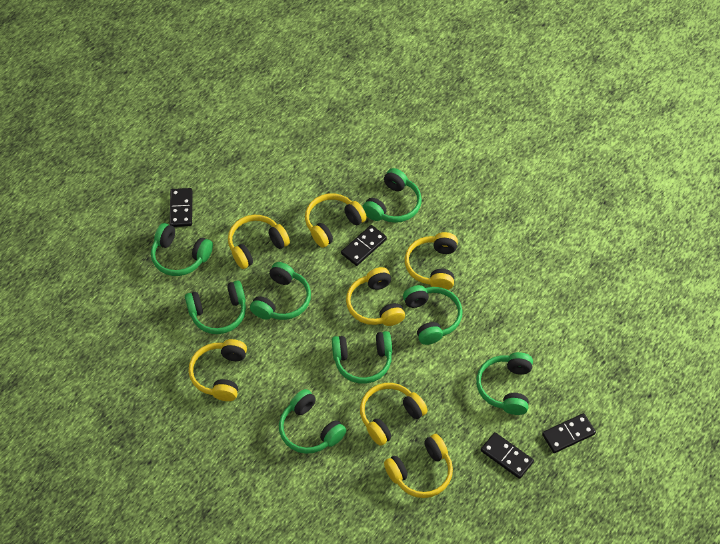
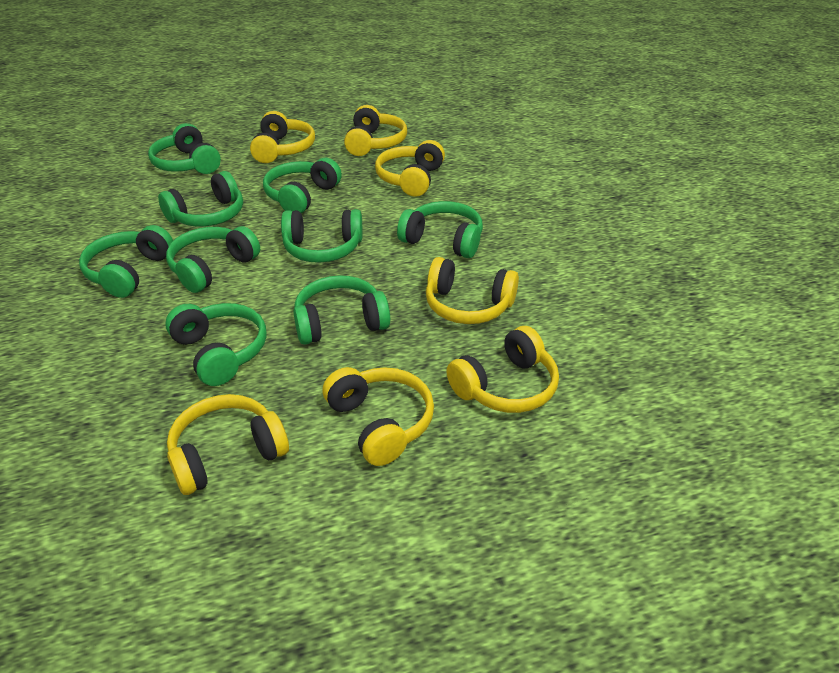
black domino: [169,188,193,227] [341,225,387,266] [481,432,534,479] [542,413,596,453] = 4 -> none = 0
green headphones: [151,223,213,276] [185,280,246,334] [250,262,311,320] [279,389,346,454] [332,331,392,384] [362,168,422,223] [403,285,462,345] [476,352,533,415] = 8 -> [79,225,173,298] [148,123,221,174] [158,171,243,227] [165,303,267,386] [166,226,260,293] [263,158,342,214] [281,209,362,263] [293,275,390,345] [397,201,483,258] = 9

